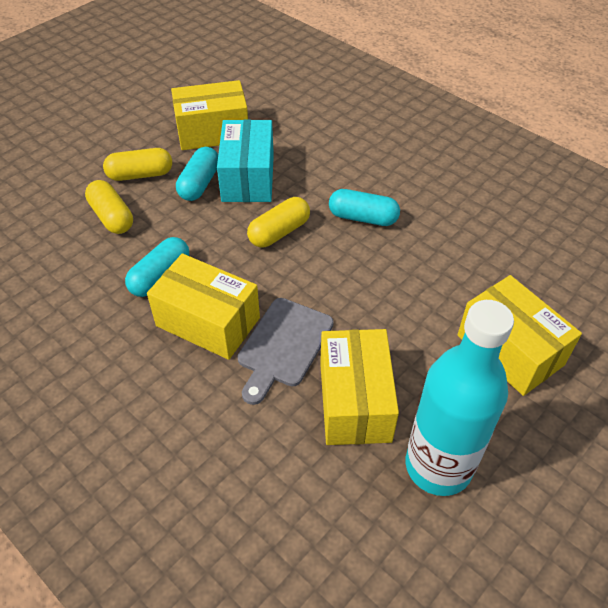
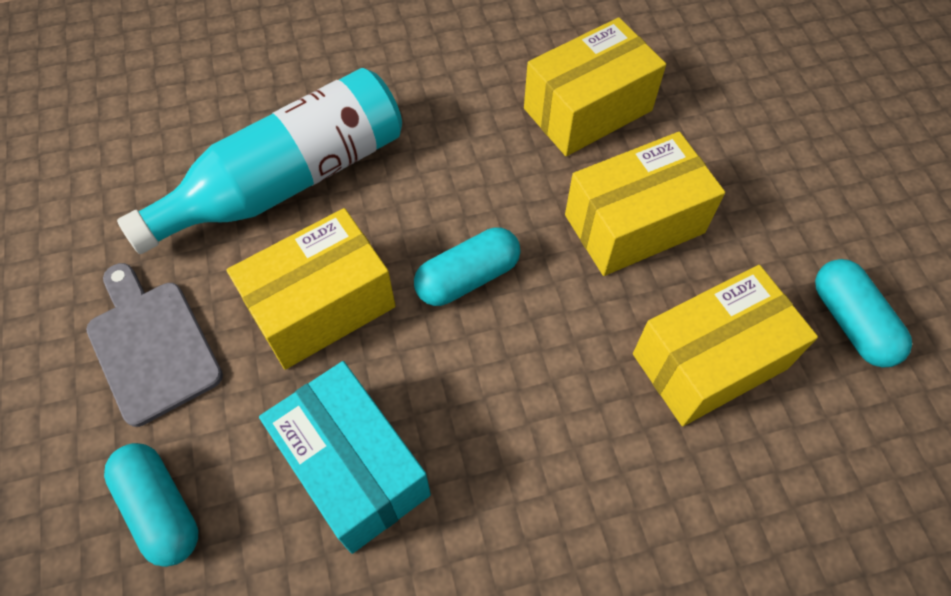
yellow capsule: [85,180,133,234] [103,148,172,181] [247,197,310,248] = 3 -> none = 0

